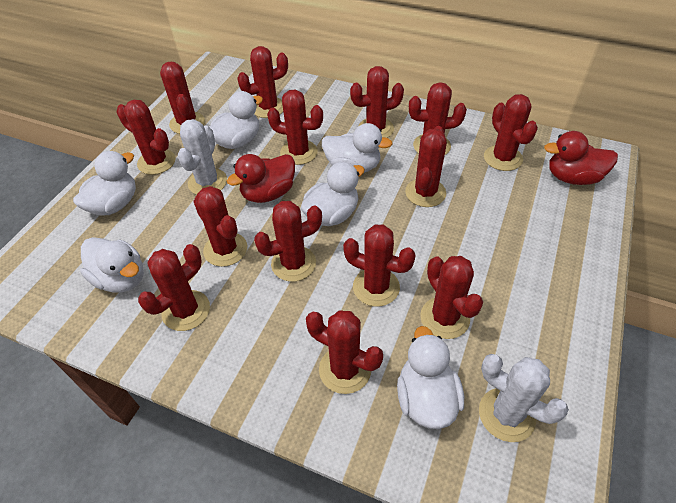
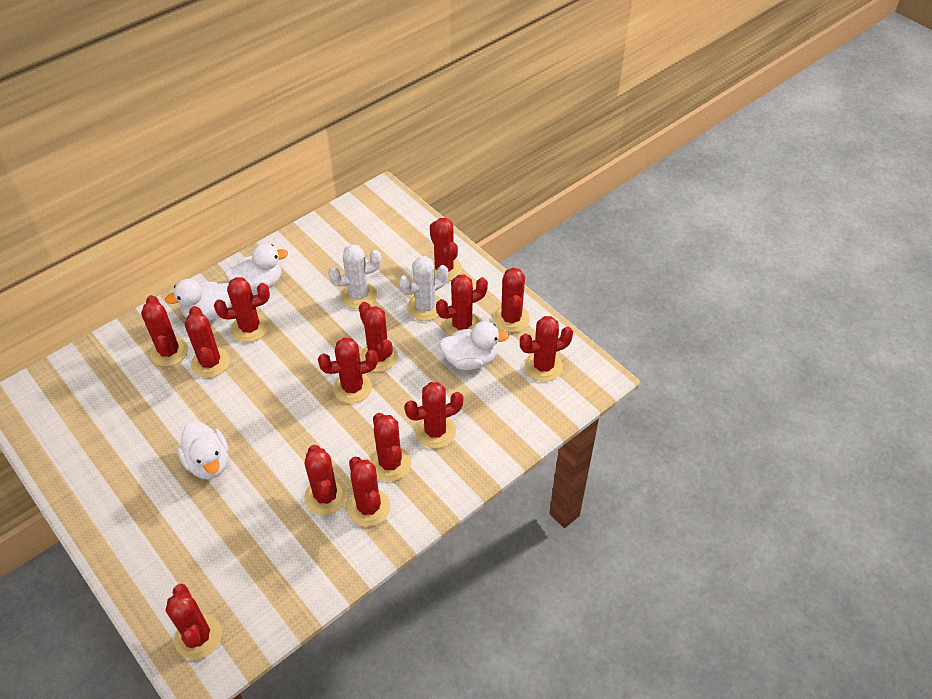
red duck: [227,154,295,203] [544,131,618,185] = 2 -> none = 0
white duck: [73,151,136,216] [80,237,144,293] [209,91,263,149] [301,162,365,226] [322,123,392,173] [397,326,464,429] = 6 -> [165,279,231,321] [177,421,229,479] [225,244,288,293] [439,321,509,370] = 4

